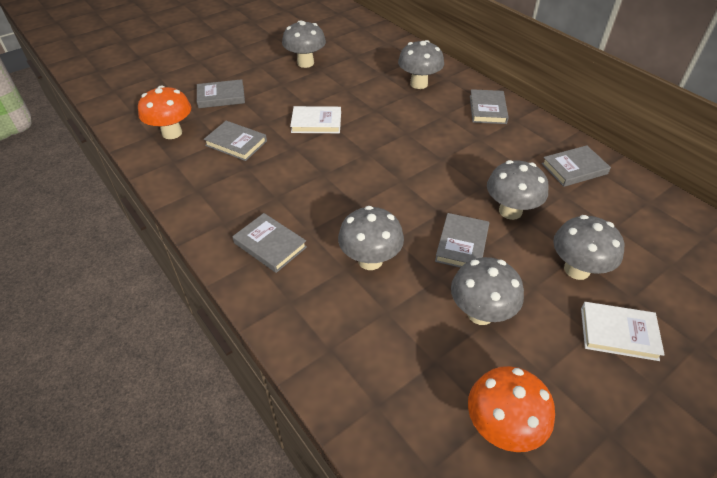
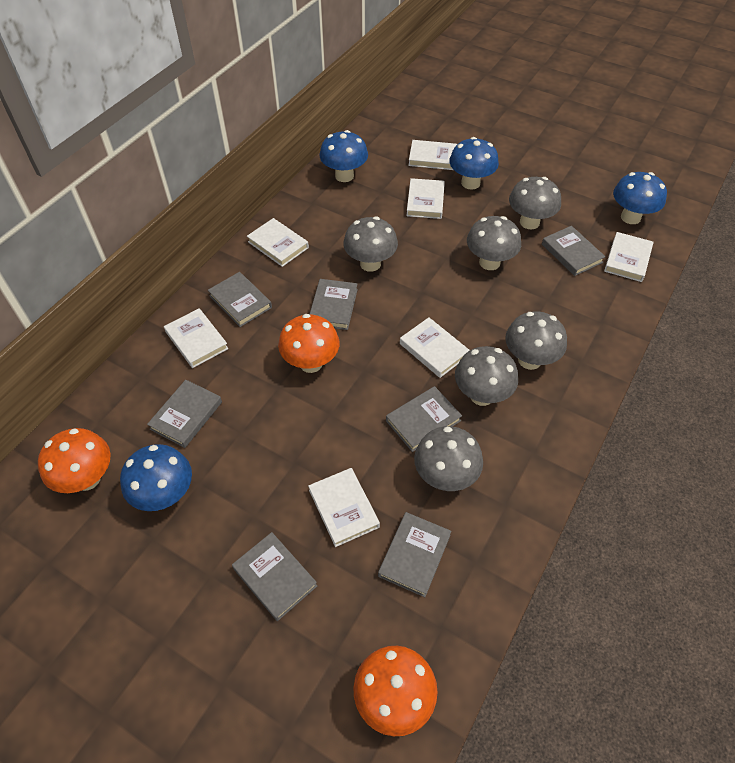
blue mushroom: none = 0 -> [120,444,192,511] [320,130,368,182] [449,137,499,190] [613,172,667,224] = 4
grey book: [197,79,245,108] [204,121,267,161] [232,213,307,273] [435,213,489,268] [470,89,509,124] [541,145,611,187] = 6 -> [147,380,222,448] [208,272,272,327] [232,532,317,621] [309,279,358,330] [378,512,451,597] [386,386,462,452] [542,226,606,276] = 7
orange mushroom: [138,86,191,139] [468,366,555,452] = 2 -> [38,428,111,493] [278,314,340,373] [353,646,438,736] = 3
white book: [290,106,341,133] [581,302,665,361] = 2 -> [164,308,229,368] [247,218,309,267] [308,468,380,547] [400,317,470,378] [406,178,445,219] [408,140,457,170] [604,232,653,282] = 7

